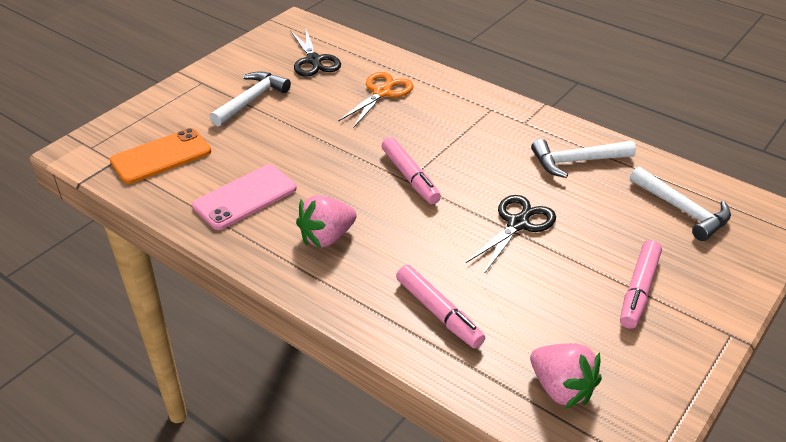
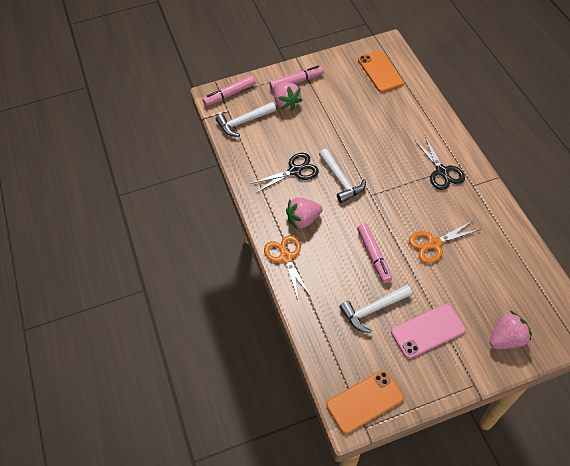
orange phone: [110,128,211,184] = 1 -> [326,370,404,434] [358,50,404,92] = 2
orange scissors: [338,72,414,127] = 1 -> [264,235,311,301] [409,220,481,263] = 2
pink strawberry: [296,195,357,248] [530,343,602,409] = 2 -> [274,82,302,111] [286,197,322,230] [490,311,532,349] = 3

